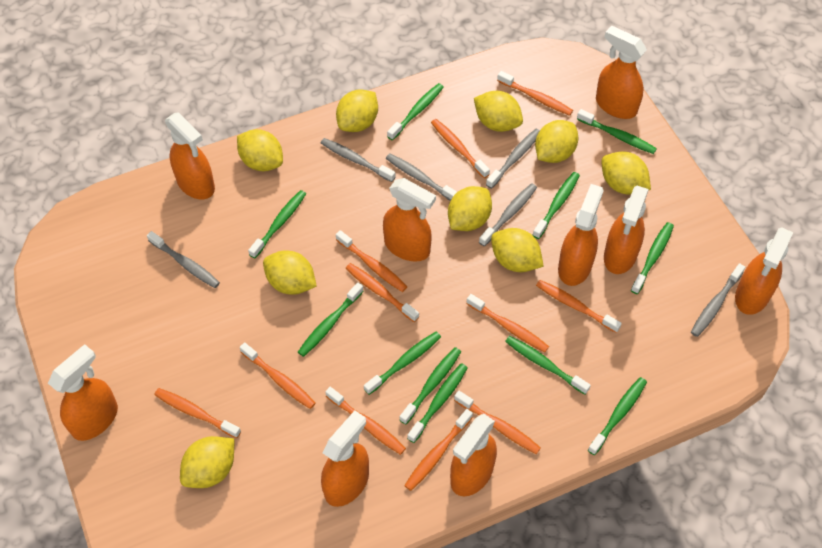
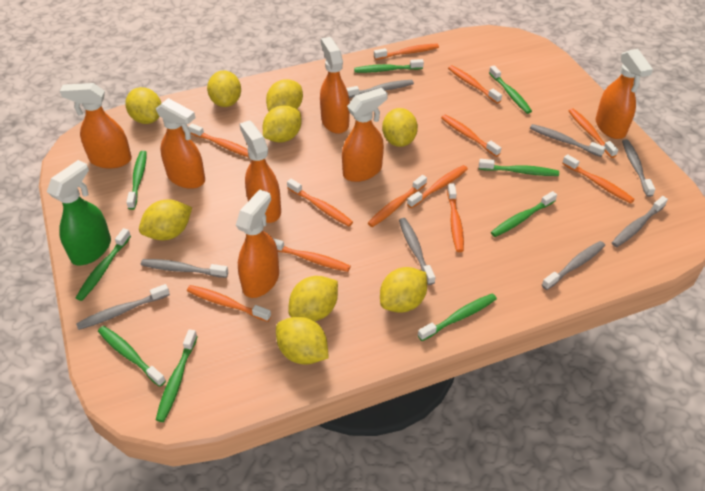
green spray bottle: none = 0 -> [47,160,111,265] = 1
green toothbrush: [248,190,306,258] [298,282,364,357] [364,331,441,395] [387,83,444,141] [400,347,461,425] [407,363,468,443] [505,336,591,394] [533,172,580,239] [577,109,657,154] [588,377,647,455] [631,222,674,294] = 11 -> [76,228,131,301] [98,326,166,387] [126,151,147,210] [156,329,198,422] [354,59,424,73] [418,293,497,341] [479,159,559,176] [489,65,532,114] [491,191,557,237] = 9
grey toothbrush: [147,231,220,288] [321,138,395,182] [386,154,457,201] [479,183,537,247] [486,129,540,189] [691,263,745,337] = 6 -> [76,284,170,330] [141,259,228,278] [346,80,414,98] [399,218,435,285] [530,124,606,157] [542,241,605,290] [612,196,668,247] [622,139,655,197] = 8
orange spray bottle: [48,344,118,441] [165,112,215,199] [321,411,369,507] [383,178,436,261] [450,414,497,496] [558,184,604,286] [596,26,647,119] [604,186,649,274] [735,227,793,315] = 9 -> [60,83,132,168] [156,98,205,189] [236,189,279,298] [240,120,281,223] [320,37,350,134] [342,88,388,182] [596,49,653,139] = 7
orange toothbrush: [154,388,241,438] [240,342,316,409] [325,387,406,455] [336,230,407,292] [345,263,419,322] [404,409,473,491] [431,119,490,178] [454,391,541,454] [466,294,549,352] [497,71,573,116] [536,280,622,333] = 11 -> [187,285,271,322] [188,124,249,157] [273,238,351,272] [287,179,353,226] [368,175,427,227] [374,44,439,60] [407,165,468,208] [441,115,501,157] [447,183,464,252] [448,65,502,104] [562,154,635,204] [569,108,618,158] = 12

